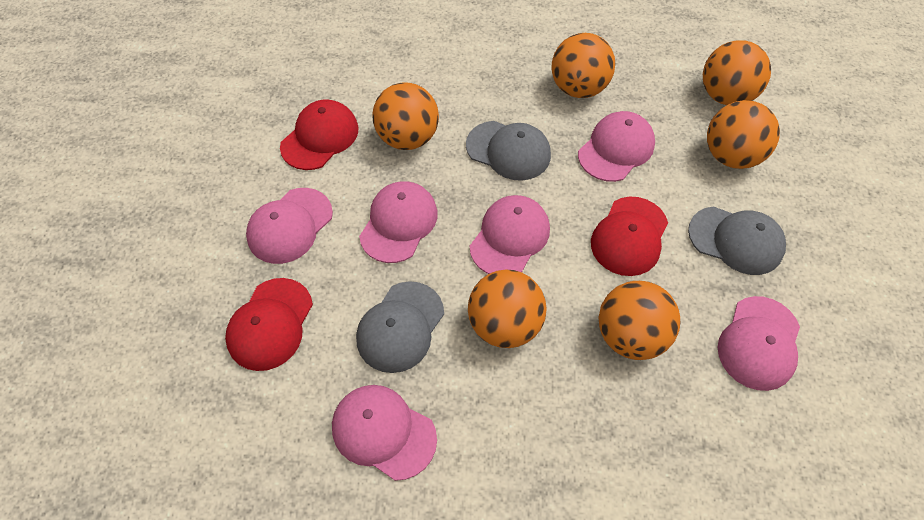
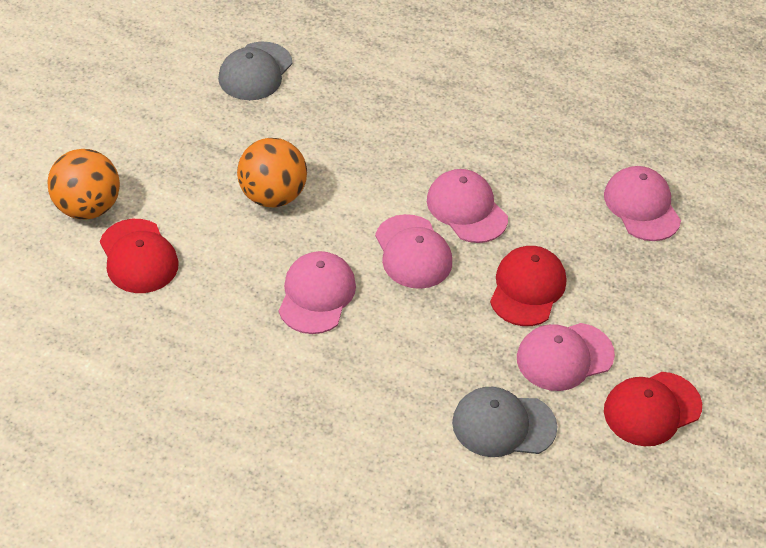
grey cap: [356,281,444,373] [466,121,551,181] [688,206,786,275] = 3 -> [218,41,293,100] [452,387,557,457] = 2
orange ball: [373,82,439,150] [468,269,547,348] [551,33,615,98] [598,281,680,360] [703,40,771,105] [707,100,780,169] = 6 -> [47,149,120,219] [237,138,307,207] = 2
pink cap: [246,188,333,264] [332,385,437,481] [359,181,438,263] [470,195,550,274] [578,111,655,182] [718,296,800,391] = 6 -> [279,251,356,334] [375,214,452,289] [427,169,508,243] [517,323,615,391] [604,166,681,241] = 5

